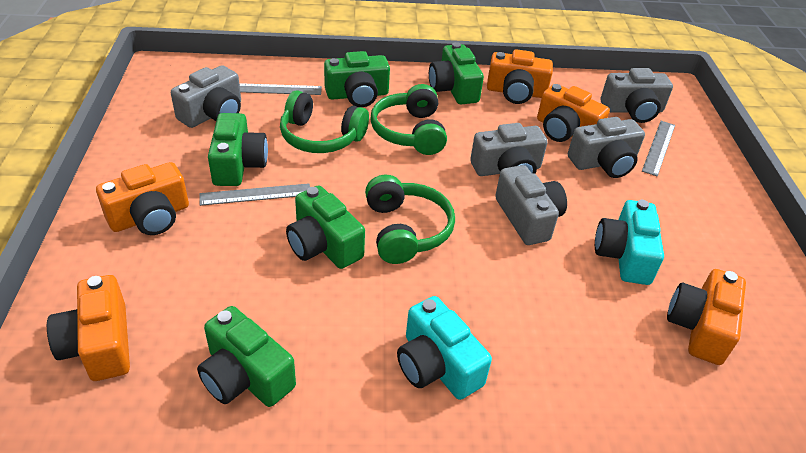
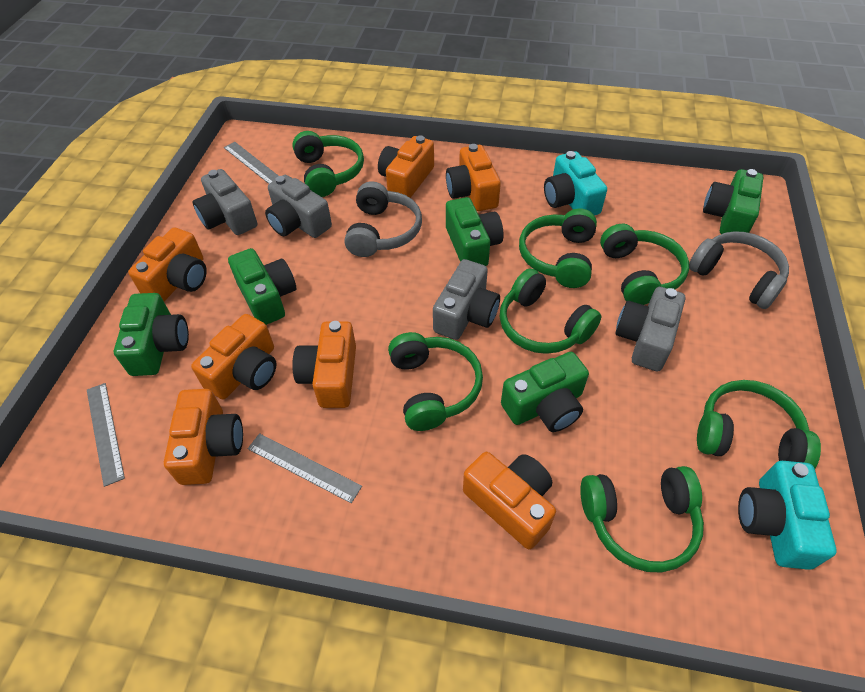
green headphones: [280,90,369,153] [365,175,455,264] [370,84,447,155] = 3 -> [292,131,364,197] [388,332,483,431] [500,268,601,354] [519,208,597,288] [580,466,704,572] [600,224,689,305] [697,380,821,469] = 7
grey camera: [171,65,241,128] [470,123,548,176] [495,165,567,245] [568,117,645,178] [601,68,673,123] = 5 -> [193,169,257,235] [265,175,332,238] [433,259,500,340] [615,287,685,371] = 4
grey headphones: none = 0 -> [344,181,422,257] [689,231,789,309] = 2
orange camera: [47,275,130,381] [96,162,189,235] [487,49,553,104] [537,84,610,142] [667,269,746,365] = 5 -> [128,227,207,301] [164,389,243,485] [191,314,277,399] [292,321,356,408] [378,135,434,198] [446,144,501,211] [463,452,556,549] = 7

